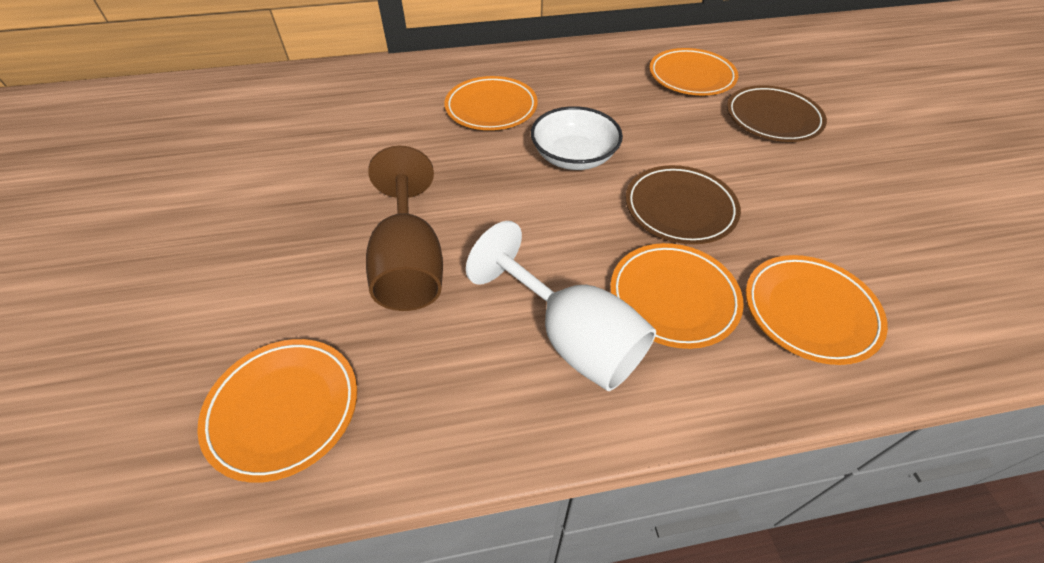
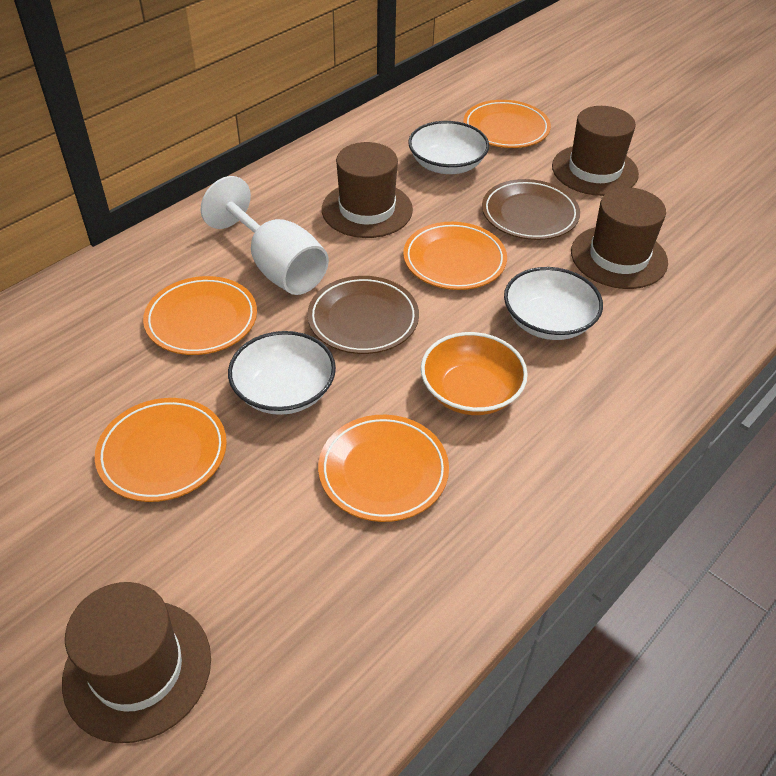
brown goblet: [366,146,443,311] = 1 -> none = 0
brown hat: none = 0 -> [62,582,211,743] [322,142,413,238] [552,106,639,196] [571,187,668,289] = 4
orange bowl: none = 0 -> [421,332,528,415] = 1
white bowl: [531,106,623,170] = 1 -> [228,331,336,415] [408,121,489,174] [504,267,603,340] = 3

